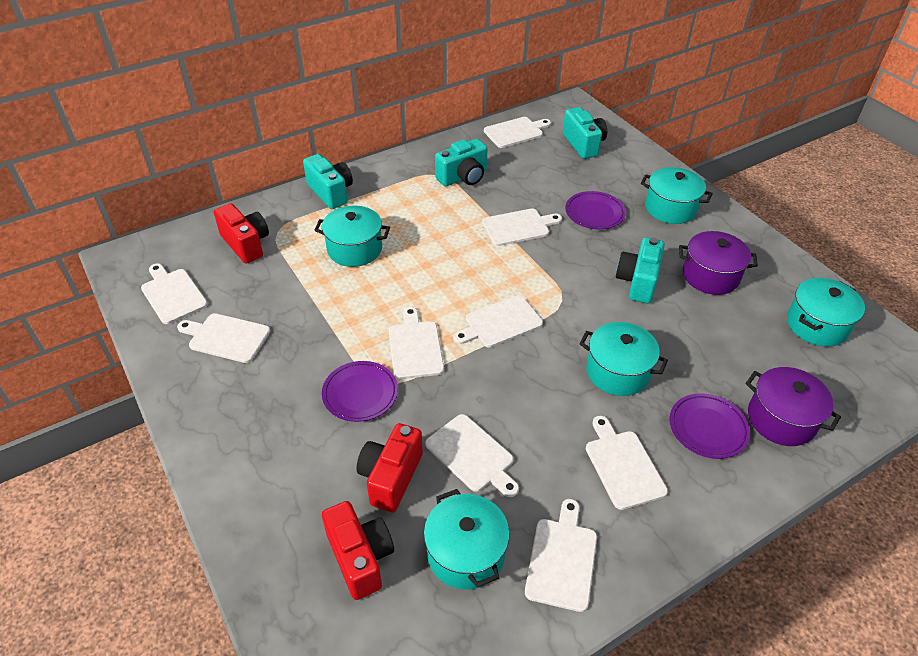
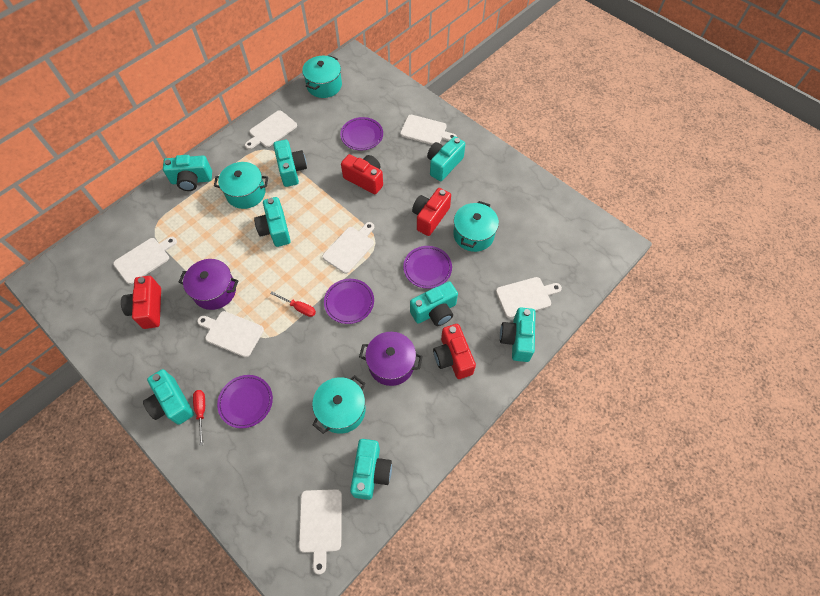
purple plate: [322,361,398,422] [565,191,626,229] [669,393,750,459] = 3 -> [217,375,273,428] [324,279,374,324] [340,117,383,150] [403,246,452,289] = 4
red camera: [214,203,269,264] [322,501,394,600] [357,423,423,513] = 3 -> [121,276,161,329] [341,154,383,194] [412,188,451,236] [433,324,476,379] = 4
red screwdriver: none = 0 -> [193,390,205,446] [270,292,316,317] = 2
turquoise camera: [303,154,353,209] [435,139,488,187] [563,107,607,159] [616,237,665,303] = 4 -> [143,369,194,425] [163,155,212,191] [254,197,291,247] [273,140,307,187] [350,439,392,500] [410,281,458,326] [427,136,465,181] [500,307,536,362] = 8
turquoise pot: [314,205,390,267] [424,489,510,590] [579,322,668,396] [641,167,713,224] [787,278,865,347] = 5 -> [214,162,268,209] [302,55,342,98] [312,375,366,434] [453,201,499,252] = 4
white cutting board: [141,263,208,324] [177,313,271,363] [389,307,444,379] [425,414,519,497] [453,295,543,348] [482,208,562,246] [484,117,551,148] [525,499,597,612] [586,416,668,510] = 9 -> [113,237,177,284] [197,311,264,357] [245,110,297,149] [299,489,342,574] [322,222,374,274] [400,115,457,145] [496,277,562,318] = 7

